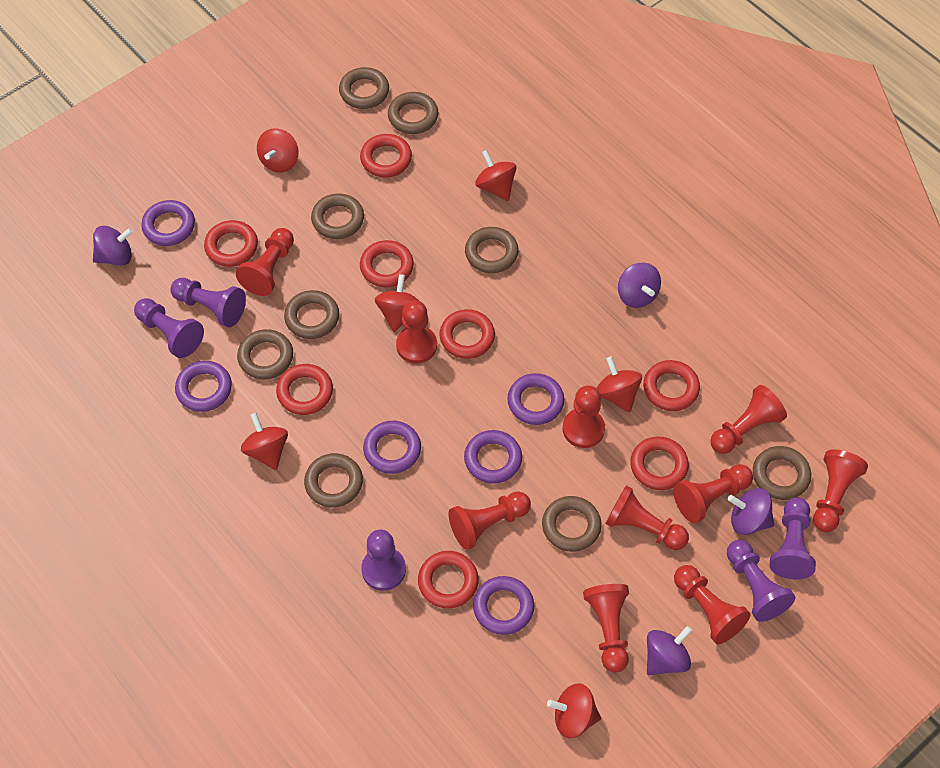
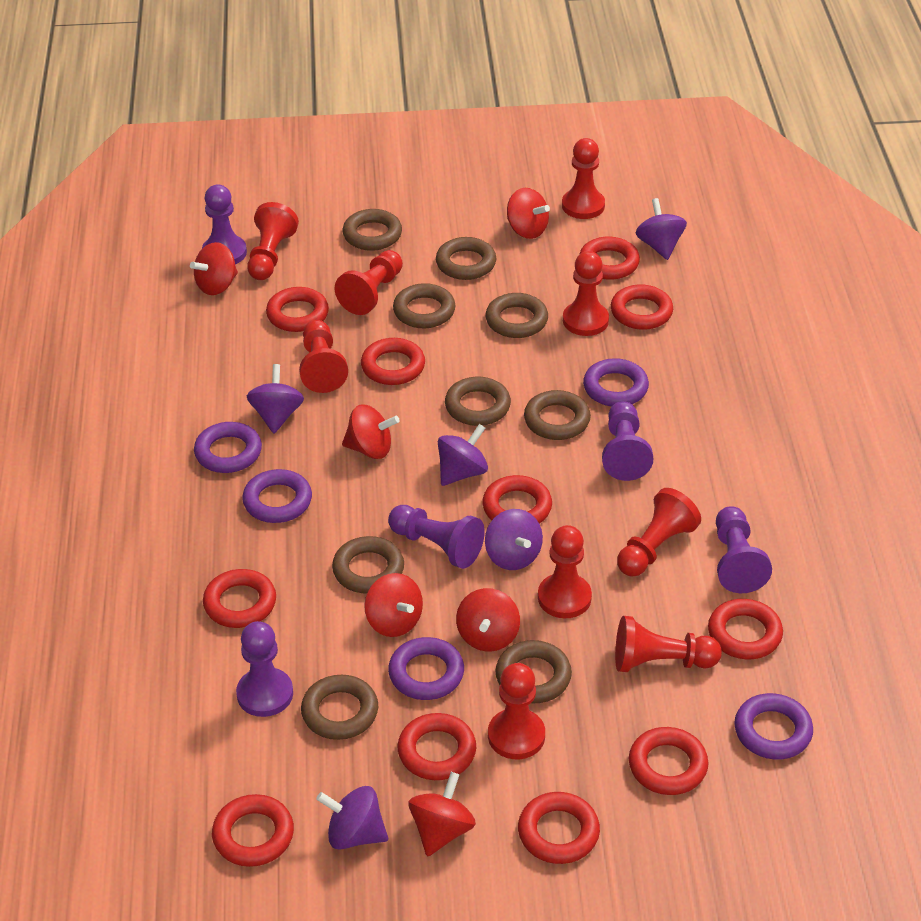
purple ring: [141,200,195,246] [175,361,232,412] [363,421,421,474] [464,430,522,484] [473,576,534,635] [507,373,564,425] = 6 -> [194,422,262,473] [242,469,312,523] [388,637,464,700] [583,358,649,407] [734,693,813,760] = 5
purple spinning top: [93,226,133,266] [618,263,661,308] [647,626,692,676] [728,488,774,535] = 4 -> [247,364,304,433] [316,786,388,850] [438,424,488,486] [485,509,543,570] [636,198,687,260] = 5
red pawn: [236,228,294,296] [396,300,437,364] [449,491,531,550] [563,385,605,448] [583,584,629,672] [605,485,689,550] [673,464,753,523] [674,565,750,644] [710,385,787,454] [813,449,868,532] = 10 -> [247,202,299,280] [299,320,348,393] [335,250,403,315] [488,663,545,759] [538,525,592,618] [562,138,605,219] [563,251,609,336] [615,616,722,672] [617,488,701,577] = 9
red ring: [204,220,258,267] [276,364,333,415] [360,134,412,178] [360,240,414,288] [418,551,479,608] [439,309,495,359] [630,437,689,490] [643,360,700,411] = 8 -> [203,569,276,628] [212,794,294,867] [266,287,329,332] [361,338,425,385] [398,713,476,780] [483,475,552,524] [518,792,600,864] [579,237,640,280] [611,284,673,330] [629,727,708,795] [708,599,783,659] = 11

